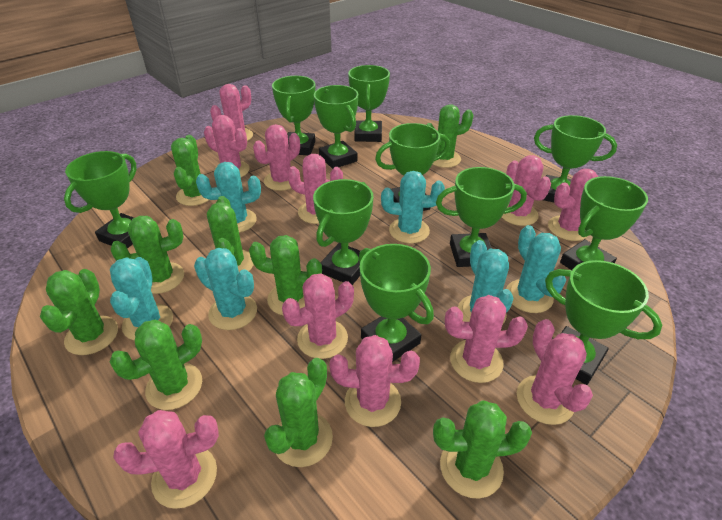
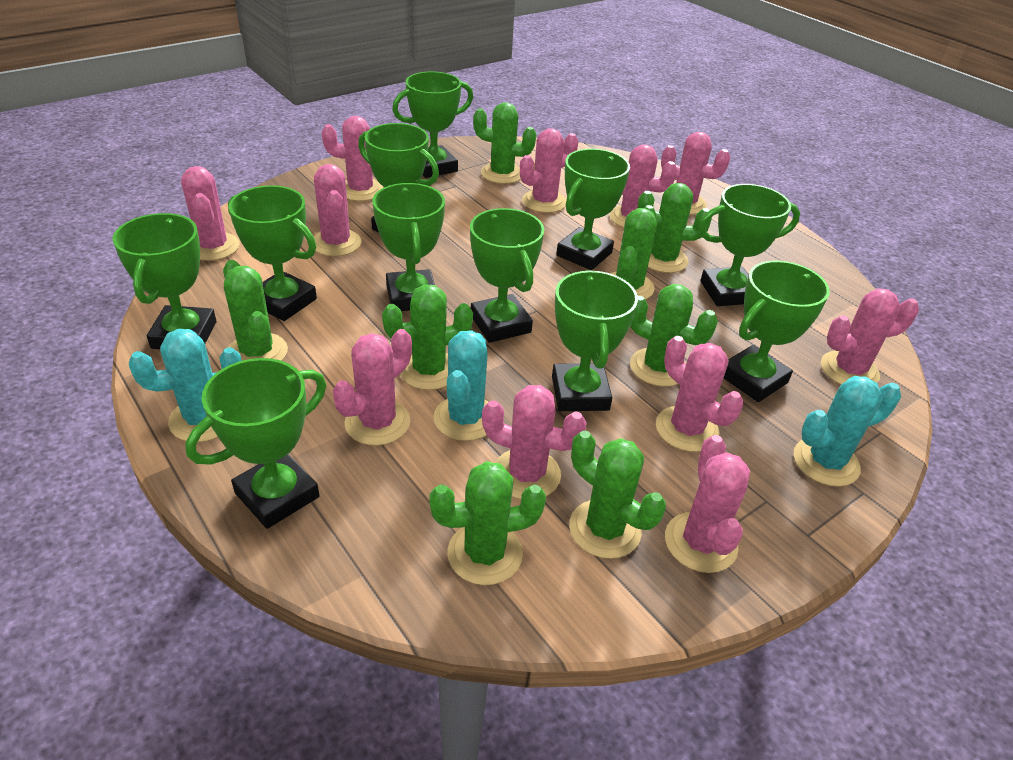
green cactus: [40,269,118,355] [110,320,202,410] [111,216,184,294] [171,135,209,206] [207,196,254,272] [249,235,322,316] [264,358,333,467] [427,104,474,168] [433,400,532,499] = 9 -> [223,260,288,361] [382,284,473,390] [429,461,546,585] [473,102,536,184] [569,431,666,559] [610,205,657,300] [630,284,718,387] [638,183,712,273] = 8
turquoise cactus: [110,257,173,341] [194,248,257,330] [196,162,261,233] [381,171,445,244] [458,240,514,325] [506,225,566,313] = 6 -> [129,329,242,442] [433,330,488,441] [794,376,901,487] = 3

